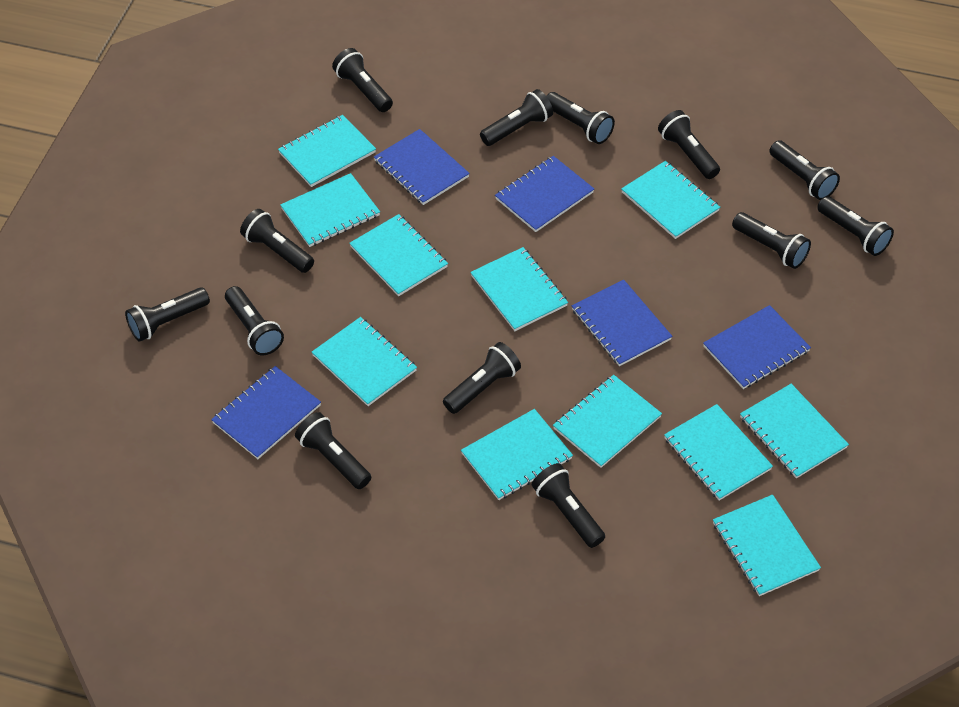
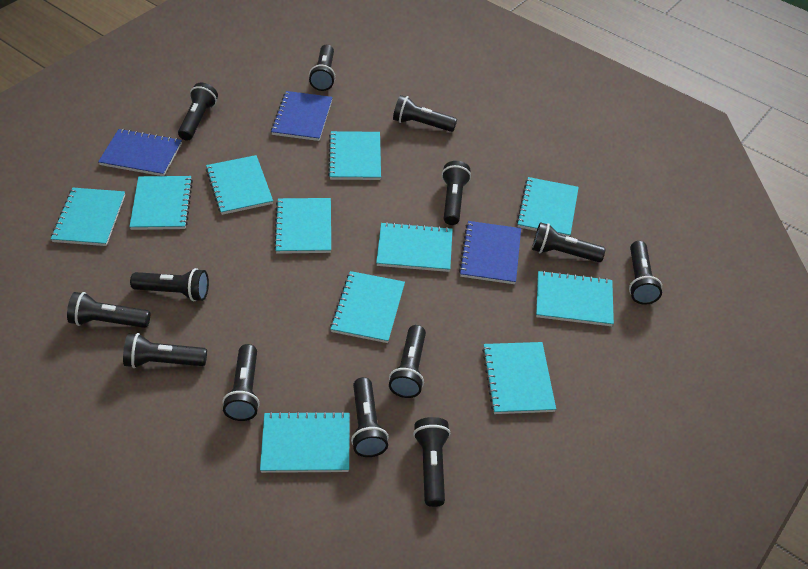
blue notebook: [211,366,321,459] [374,129,470,205] [495,156,594,232] [572,279,672,366] [703,305,811,389] = 5 -> [98,129,182,176] [271,91,333,141] [459,221,521,284] = 3

